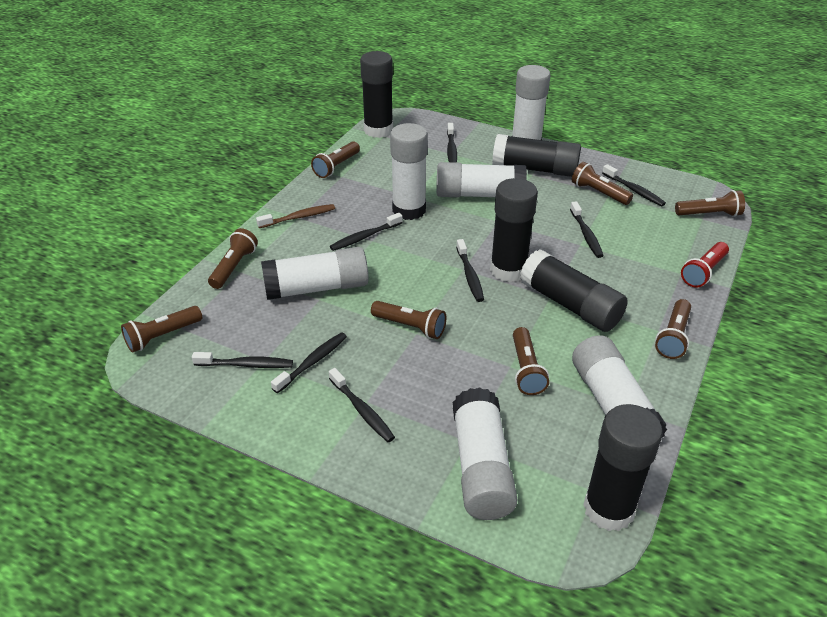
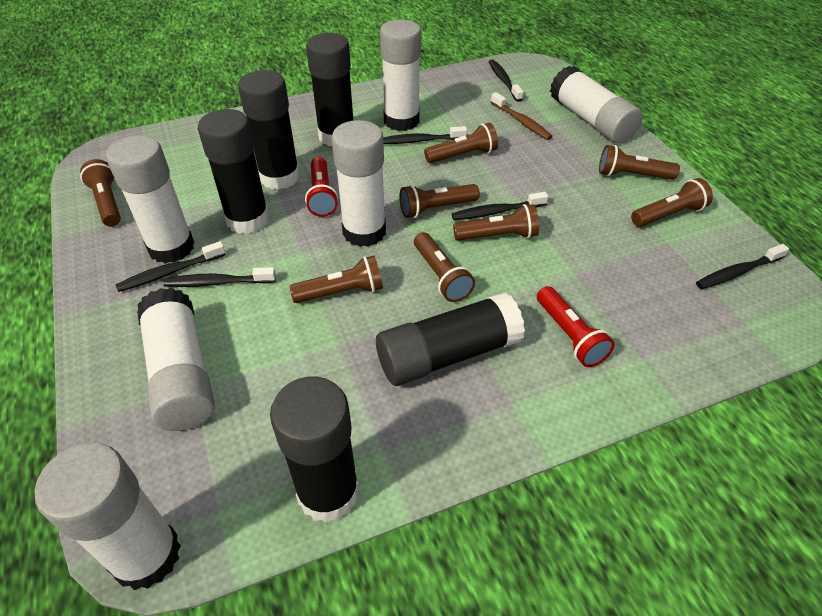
black toothbrush: [192,352,293,368] [271,332,347,393] [329,368,395,442] [330,213,403,251] [447,123,457,163] [456,239,484,302] [570,201,604,258] [602,164,666,206] = 8 -> [115,241,226,292] [164,267,276,287] [383,126,467,144] [452,192,549,220] [489,59,523,102] [696,244,789,289] = 6
red flashlight: [681,242,729,288] = 1 -> [305,157,338,217] [537,286,615,367] = 2

